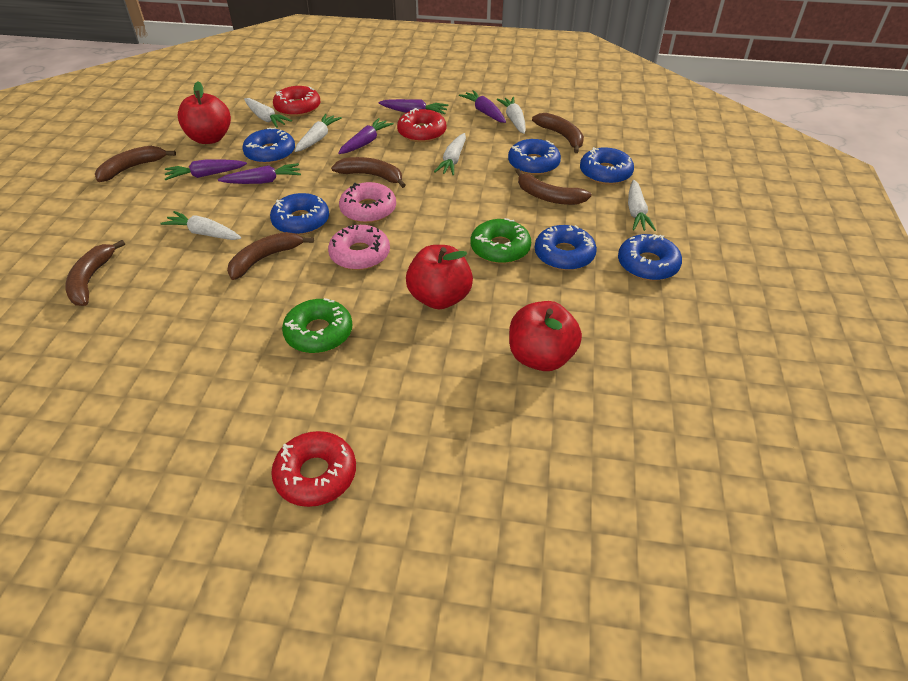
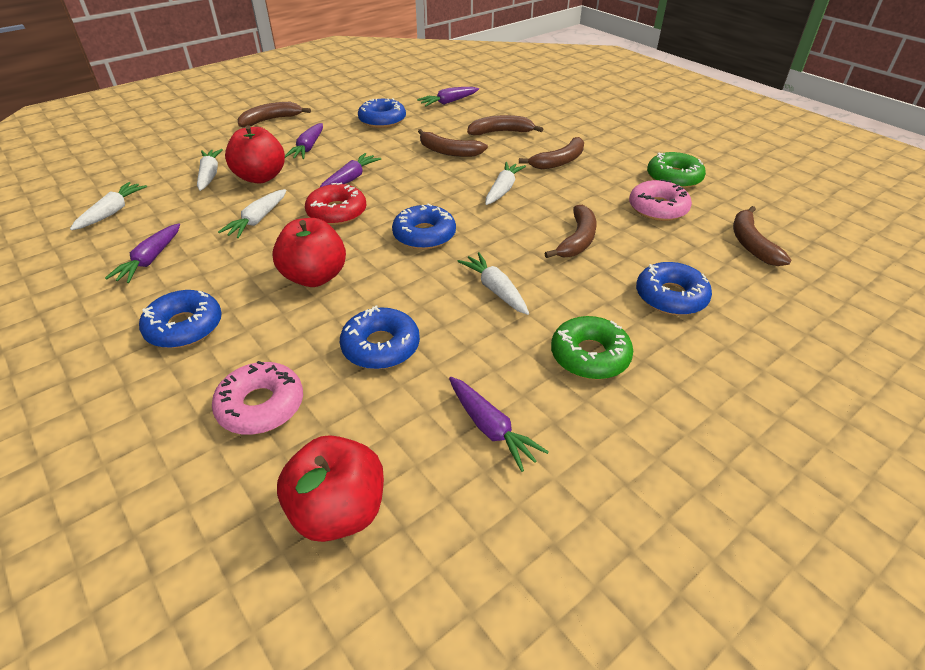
blue donut: [242,128,295,164] [270,193,329,235] [508,139,561,175] [535,225,597,270] [580,147,634,185] [618,234,682,281] = 6 -> [139,290,222,348] [340,306,420,369] [358,98,406,128] [392,204,456,249] [636,262,712,315] = 5
red donut: [271,431,356,507] [273,86,321,117] [397,108,446,142] = 3 -> [305,182,367,225] = 1
white carrot: [160,211,241,240] [244,98,292,128] [295,114,342,152] [434,133,466,175] [497,97,526,134] [628,180,656,231] = 6 -> [70,182,147,230] [197,149,223,191] [218,189,286,238] [457,252,529,315] [486,162,526,205] = 5

